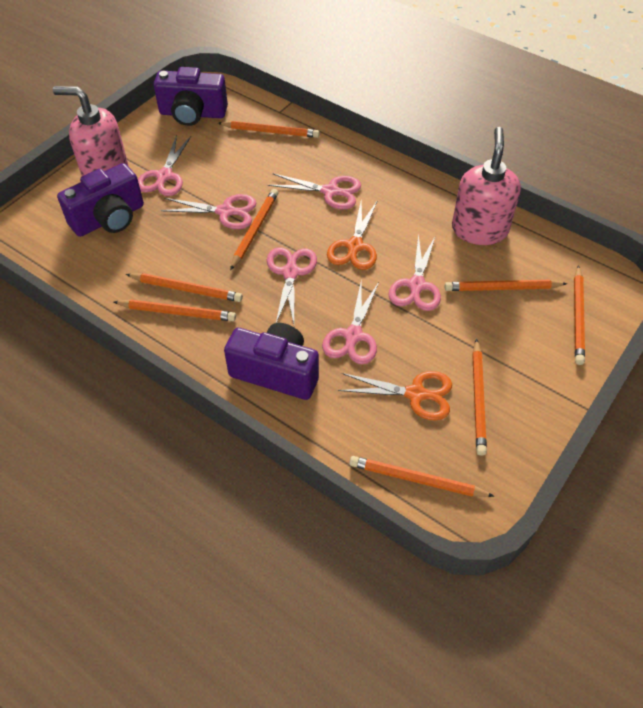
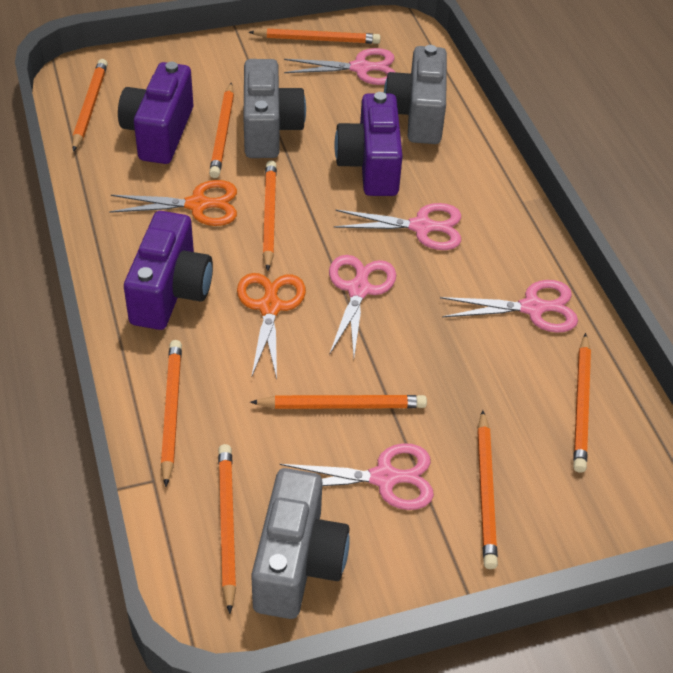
grey camera: none = 0 -> [244,59,306,158] [251,468,350,619] [384,45,447,144] = 3
orange pencil: [114,300,236,321] [126,273,243,302] [218,121,320,138] [230,189,278,270] [349,456,495,497] [445,280,568,291] [472,338,487,456] [574,265,585,365] = 8 -> [72,59,108,152] [161,340,182,487] [209,83,234,178] [218,444,236,614] [249,28,381,44] [250,395,427,409] [263,161,277,271] [477,410,498,569] [573,333,591,473] = 9
pink scissors: [138,135,191,196] [160,194,256,229] [267,247,317,324] [268,173,361,210] [322,282,379,364] [388,234,441,311] = 6 -> [280,443,434,510] [284,48,395,85] [329,255,396,357] [334,203,461,250] [440,280,578,333] = 5
pink soap dispenser: [53,86,128,176] [452,127,521,245] = 2 -> none = 0

